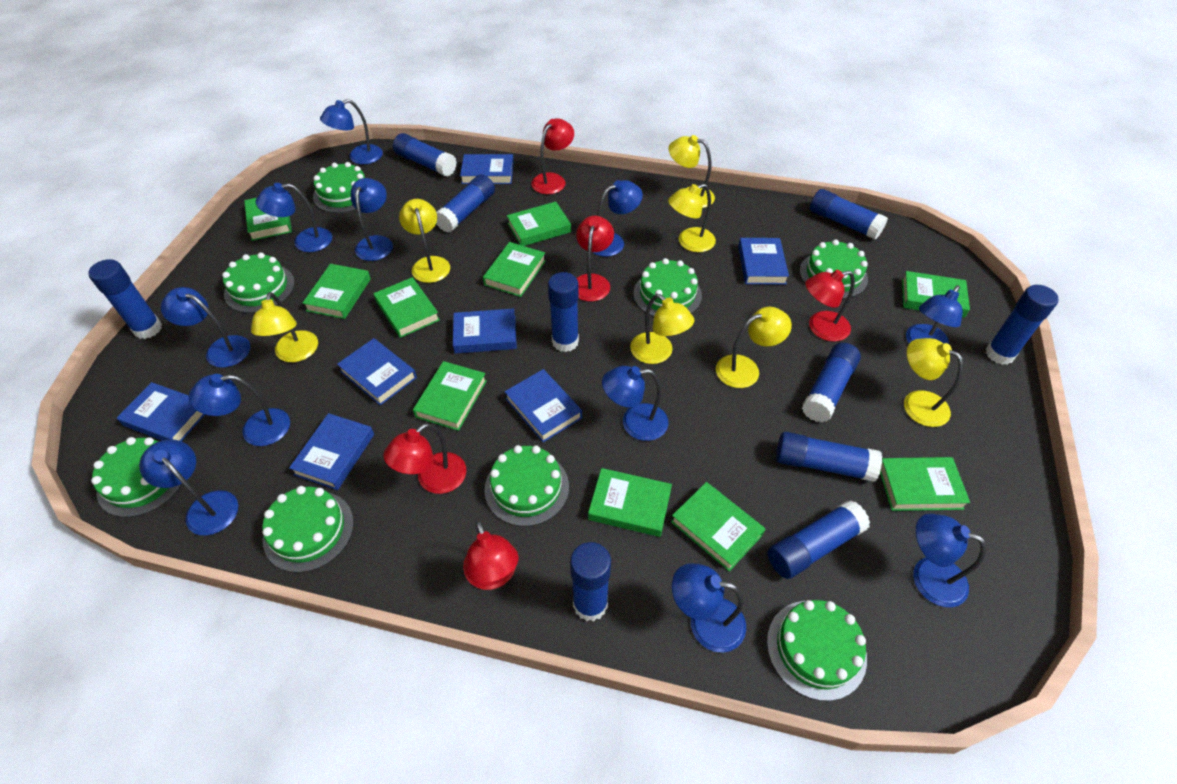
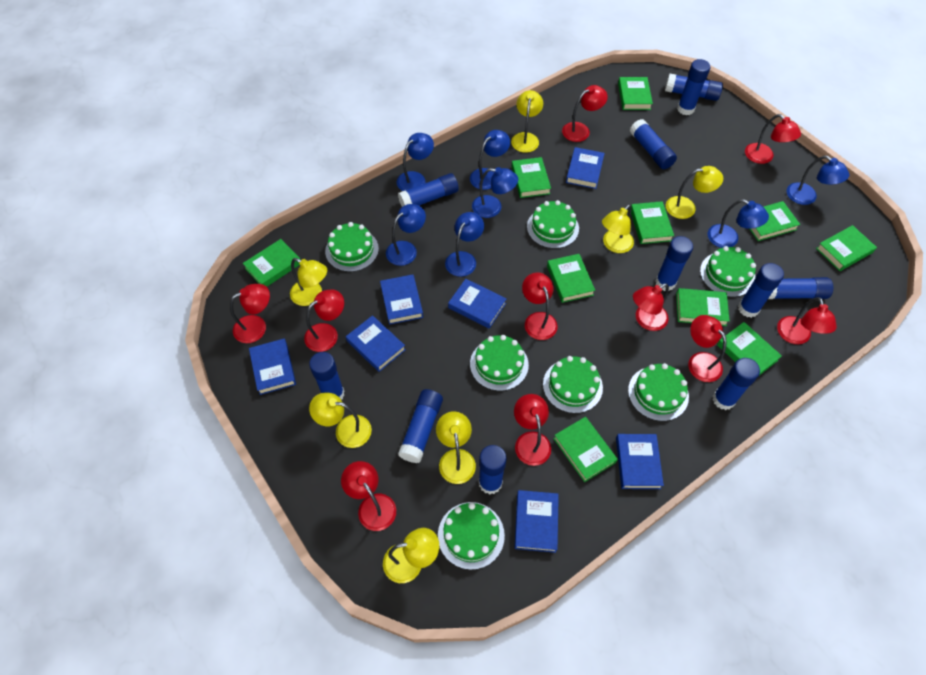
blue glue stick: [88,259,162,339] [393,133,457,177] [436,174,495,233] [548,272,579,352] [570,542,611,621] [768,500,870,579] [776,432,882,482] [802,343,861,423] [810,189,888,240] [986,285,1058,365] = 10 -> [309,352,344,400] [398,173,459,207] [398,389,443,463] [479,445,507,495] [630,119,677,169] [655,236,693,291] [665,73,723,101] [677,59,710,115] [713,358,760,410] [738,263,784,318] [768,277,833,299] = 11
blue lamp: [139,439,238,536] [160,287,250,368] [189,374,290,446] [256,183,332,252] [320,99,383,165] [351,178,393,261] [592,180,643,257] [602,366,668,441] [672,563,746,653] [906,285,963,344] [913,514,986,607] = 11 -> [386,204,426,266] [397,133,434,191] [445,212,484,277] [470,130,510,190] [472,167,518,218] [708,199,769,248] [787,156,849,205] = 7
green cake: [91,437,182,517] [222,253,295,313] [262,486,354,573] [313,162,365,213] [484,445,569,526] [634,258,702,317] [767,600,867,701] [800,239,868,299] = 8 -> [325,222,379,272] [438,502,505,570] [470,335,529,391] [527,200,579,249] [543,356,603,413] [628,363,689,421] [700,246,756,297] = 7
red lamp: [383,423,467,494] [463,520,519,590] [531,118,574,194] [576,216,614,302] [805,270,855,342] = 5 -> [230,284,270,343] [304,289,344,352] [341,461,396,531] [514,394,551,466] [522,272,558,340] [562,85,608,142] [633,283,669,331] [688,315,727,382] [745,114,801,164] [777,297,837,344] = 10

